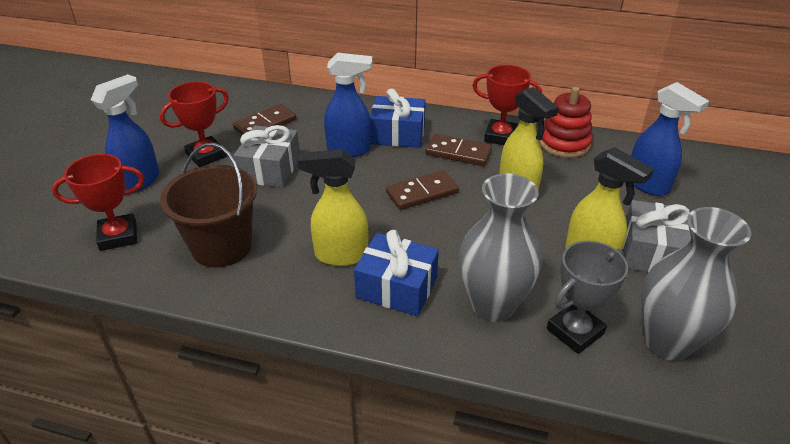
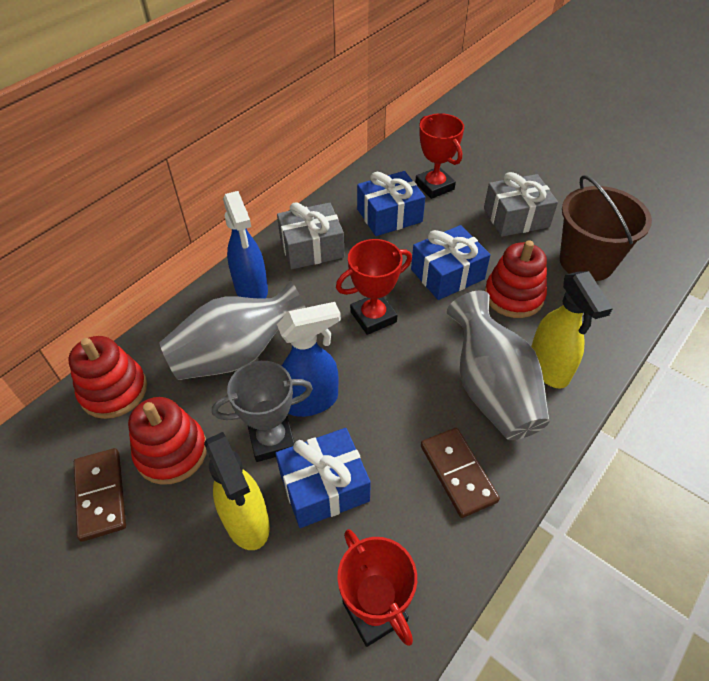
blue gift: [354,230,439,316] [370,88,426,148] = 2 -> [275,428,371,528] [357,171,425,236] [411,225,491,300] = 3
blue spray bottle: [91,74,159,193] [324,53,372,157] [631,82,709,196] = 3 -> [223,191,268,299] [277,302,341,417] = 2
brown domino: [233,104,297,135] [386,170,459,210] [425,134,492,166] = 3 -> [74,448,126,542] [421,428,500,518] = 2
red stacking toy: [539,87,593,158] = 1 -> [68,336,147,419] [128,397,207,485] [485,240,547,318] = 3
yellow spray bottle: [298,149,368,266] [499,87,559,190] [565,147,654,250] = 3 -> [204,432,270,550] [531,271,613,389] = 2

